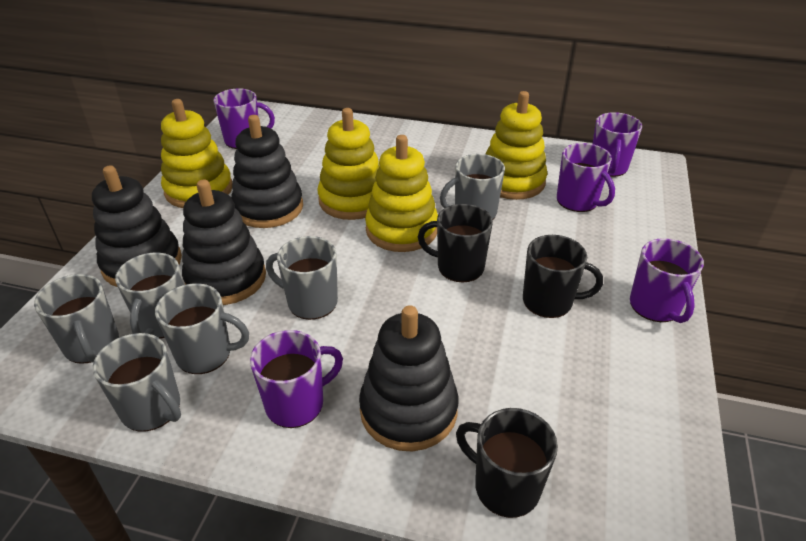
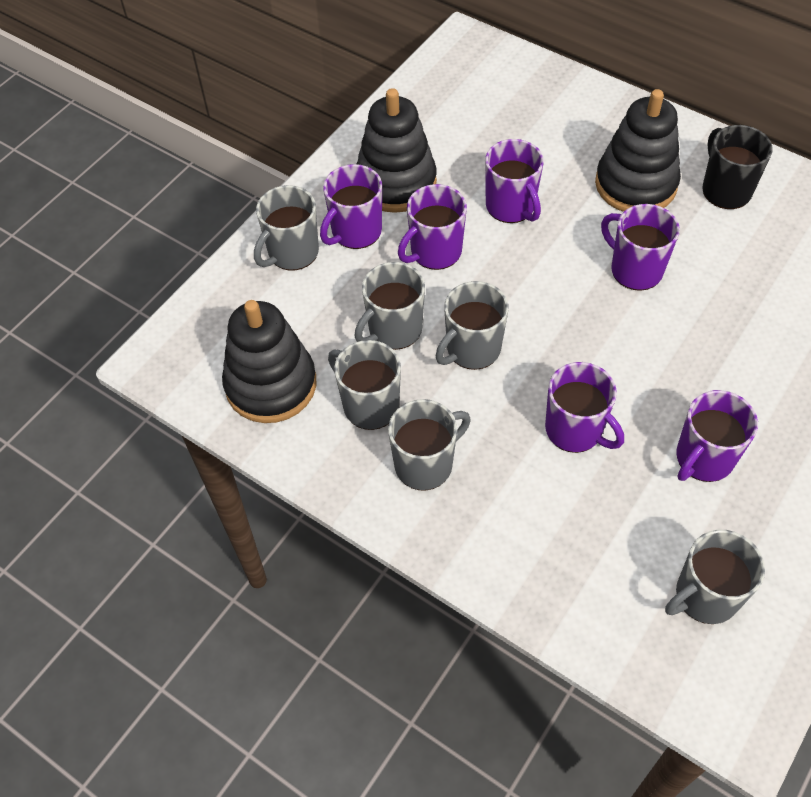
black mug: [418,204,493,282] [456,408,558,518] [523,235,603,318] = 3 -> [702,125,772,209] = 1
black stacking toy: [92,166,182,287] [182,180,266,305] [231,115,303,228] [359,305,459,451] = 4 -> [222,300,316,423] [357,88,437,213] [595,89,681,212] = 3
purple mug: [213,88,275,149] [250,330,343,428] [557,143,615,212] [592,112,642,177] [630,238,704,323] = 5 -> [320,164,382,249] [398,184,467,270] [485,139,544,223] [545,362,624,453] [601,204,680,291] [676,390,758,482] = 6
yellow stacking toy: [161,99,232,208] [317,108,380,220] [365,135,438,252] [486,91,547,200] = 4 -> none = 0

